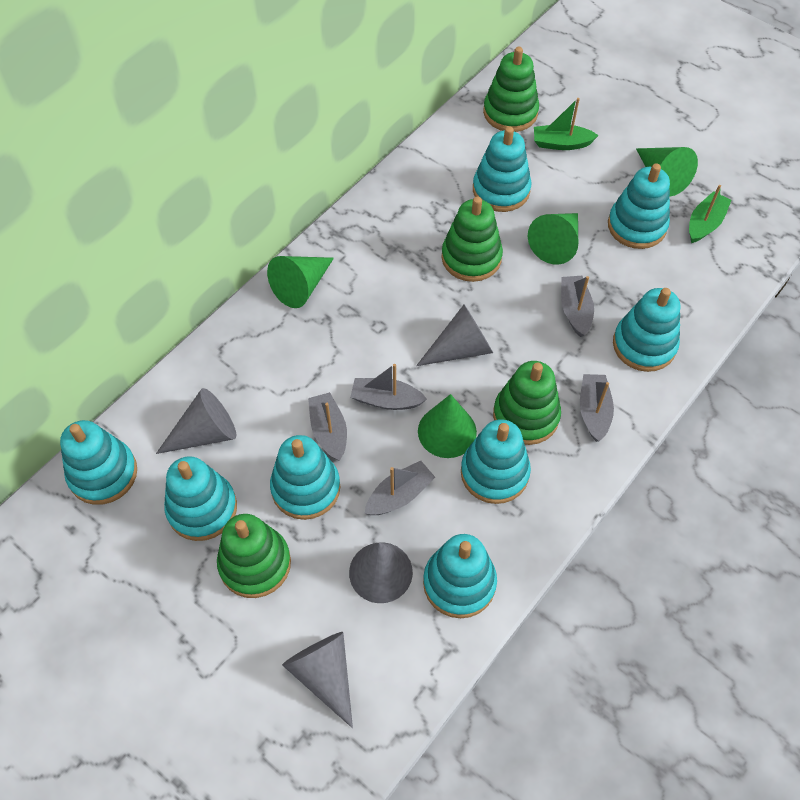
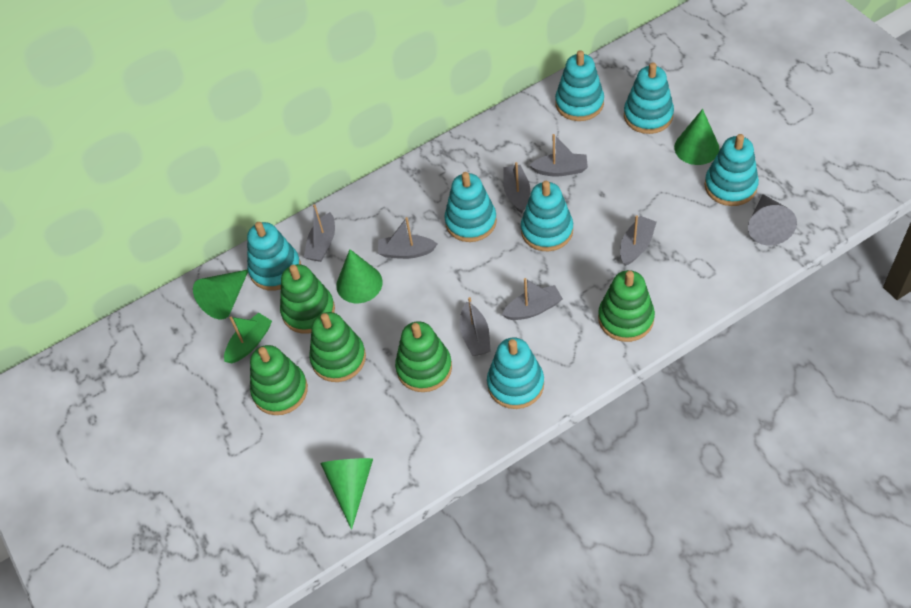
green boat: [534,98,599,150] [689,185,731,243] = 2 -> [224,313,272,363] = 1
green stacking toy: [217,514,291,598] [442,196,503,282] [483,47,539,132] [493,361,561,445] = 4 -> [250,345,308,415] [280,264,335,334] [309,312,366,382] [395,321,452,392] [598,270,655,342] = 5
grey boat: [308,392,347,461] [350,364,427,410] [364,461,435,515] [561,276,594,337] [580,374,614,442] = 5 -> [304,204,335,262] [378,217,437,259] [460,297,491,356] [502,278,563,320] [503,162,530,213] [529,134,588,176] [620,215,656,266] = 7
grey cone: [156,388,236,454] [282,632,353,728] [349,542,413,603] [416,304,493,366] = 4 -> [748,194,797,245] = 1
turquoise stacking toy: [60,420,137,505] [164,456,237,541] [270,435,340,520] [423,534,497,618] [461,419,531,504] [473,126,532,212] [608,163,670,249] [613,288,681,372] = 8 -> [247,222,301,291] [444,172,497,242] [487,337,544,409] [521,181,573,251] [555,50,604,121] [624,63,674,134] [705,134,759,206] = 7

